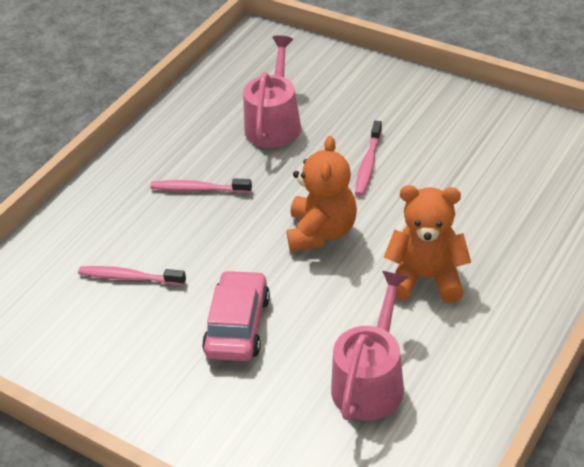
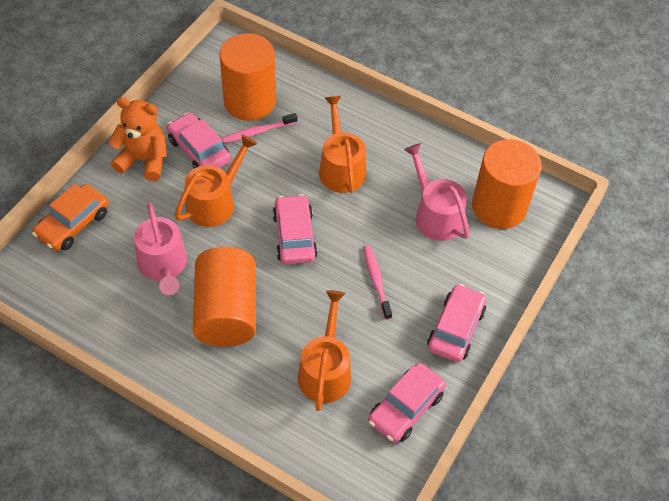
orange car: none = 0 -> [32,184,109,251] = 1
orange cylinder: none = 0 -> [193,247,256,347] [219,33,276,121] [472,139,542,229] = 3
orange teddy bear: [287,136,357,251] [384,185,471,303] = 2 -> [108,97,167,181] = 1
orange watering can: none = 0 -> [175,134,257,227] [298,290,351,411] [319,95,366,193] = 3
pink car: [202,270,270,361] = 1 -> [167,112,231,168] [272,194,318,264] [368,363,446,443] [427,284,486,362] = 4
pink toothbrush: [78,266,186,285] [150,179,252,193] [355,121,382,196] = 3 -> [222,113,297,143] [363,245,392,320] = 2

